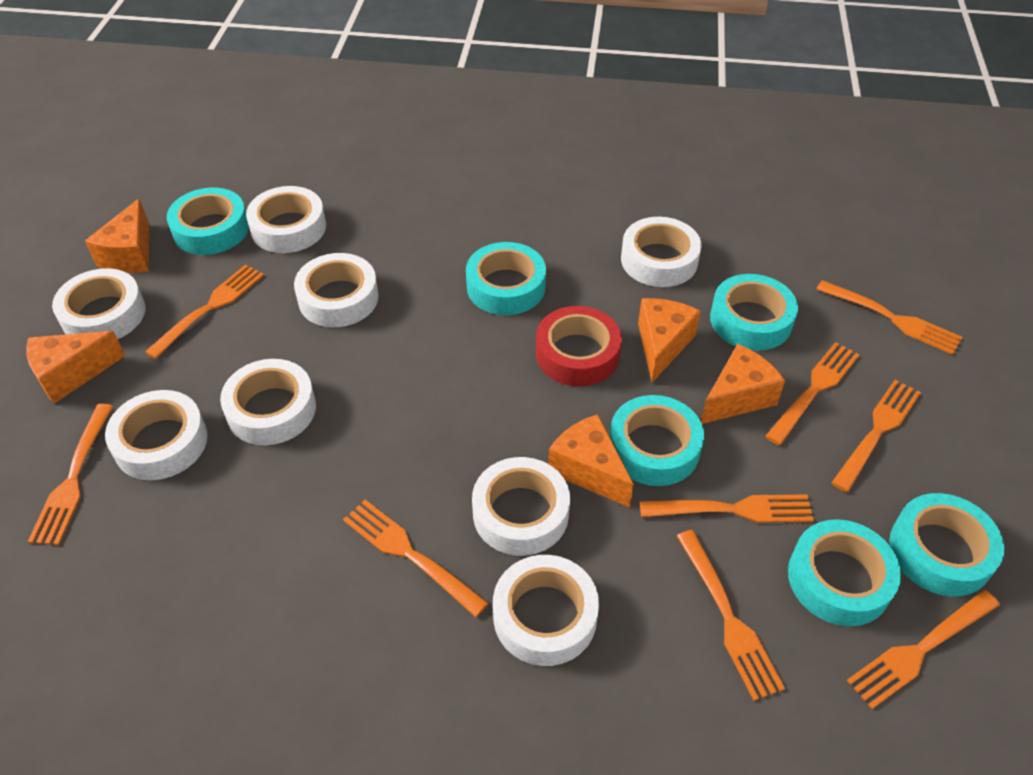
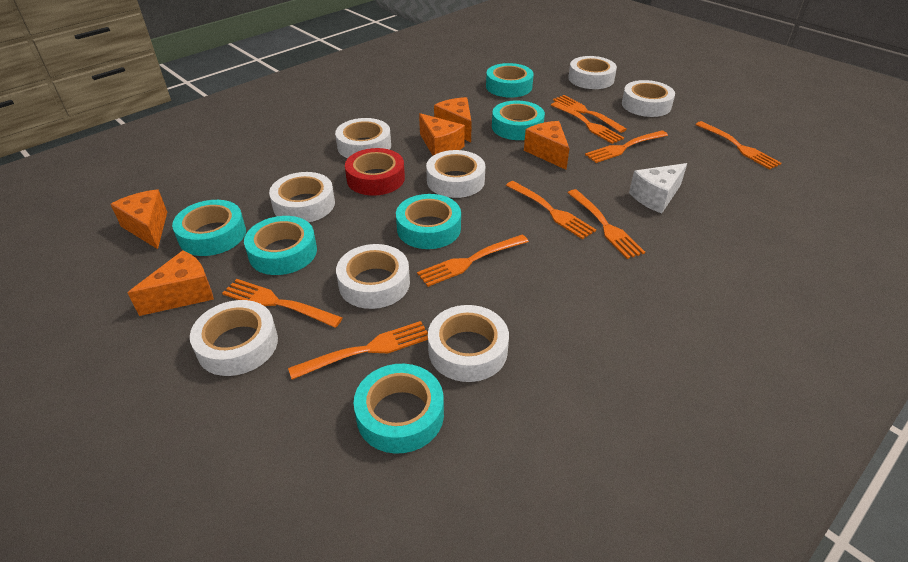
white cheese: none = 0 -> [629,163,687,213] = 1

